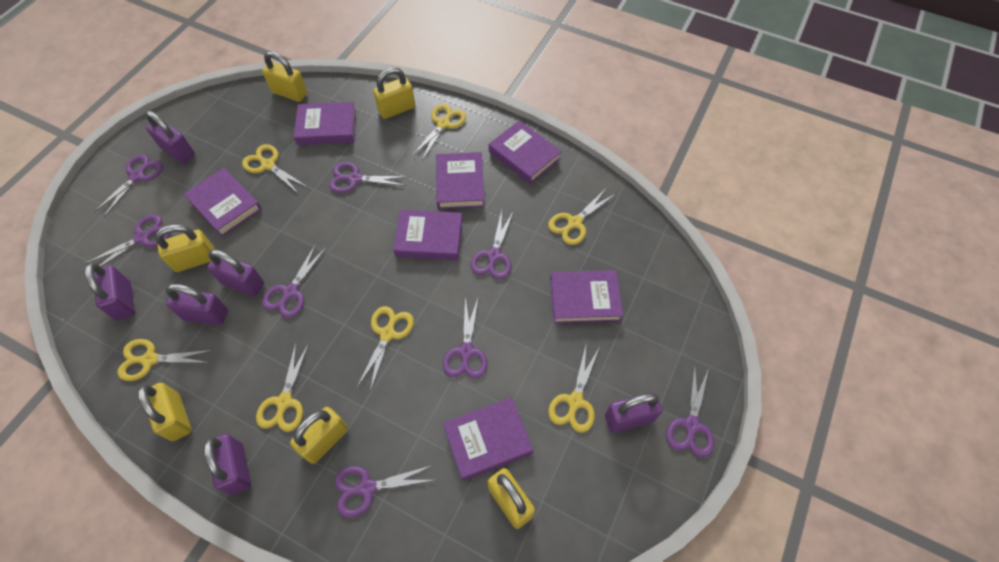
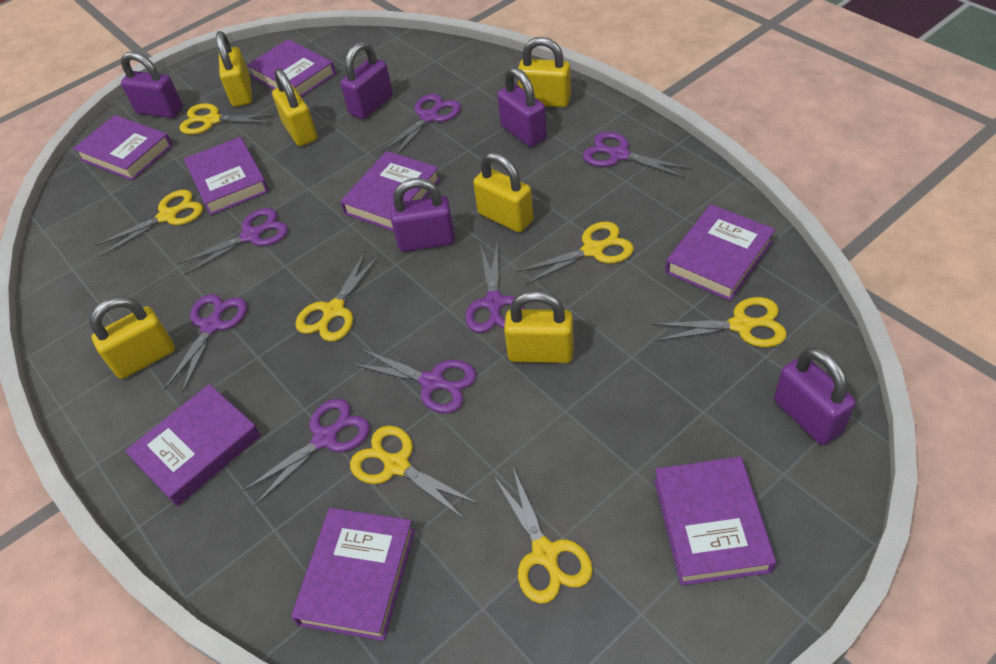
purple book: [184,168,262,237] [294,102,356,145] [393,210,463,260] [436,152,485,209] [443,397,533,481] [489,120,562,184] [550,270,623,324] = 7 -> [73,115,173,181] [125,384,261,506] [184,137,269,215] [247,39,336,97] [291,508,415,641] [340,151,441,231] [654,457,776,586] [665,204,775,301] = 8
purple padlock: [85,263,135,321] [145,111,195,164] [165,284,228,325] [204,434,251,495] [208,249,264,297] [605,392,662,433] = 6 -> [121,52,183,118] [340,41,393,119] [390,178,455,252] [497,67,547,147] [774,347,856,445] = 5
purple scissors: [84,214,170,266] [94,154,163,217] [262,244,327,318] [329,162,408,193] [334,465,434,518] [443,297,488,379] [471,210,514,279] [666,364,714,458] = 8 -> [165,294,247,393] [178,208,288,275] [242,399,370,505] [351,349,476,413] [381,94,461,154] [465,240,525,333] [583,132,692,178] = 7

